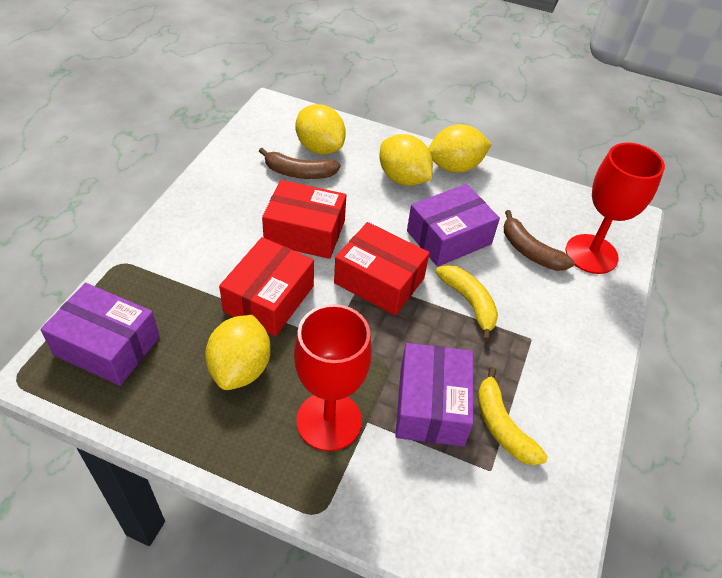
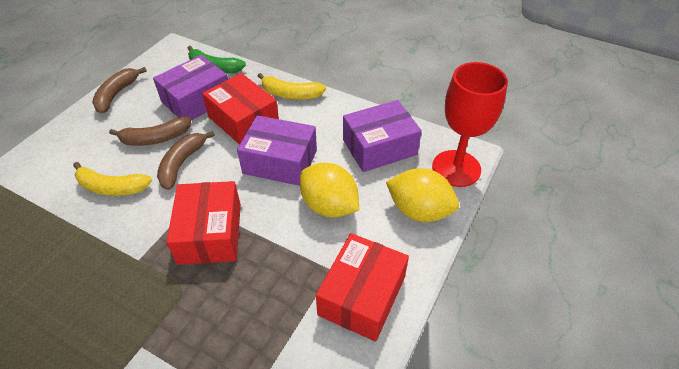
brown banana: [259,148,341,179] [504,210,575,271] = 2 -> [92,67,147,113] [109,117,191,146] [157,131,215,190] = 3
green banana: none = 0 -> [187,46,246,73] = 1
red goblet: [294,304,372,451] [565,143,665,274] = 2 -> [432,62,508,187] = 1
yellow lemon: [205,315,271,390] [296,104,346,154] [380,134,433,186] [428,124,492,173] = 4 -> [300,163,359,217] [386,168,459,222] = 2

